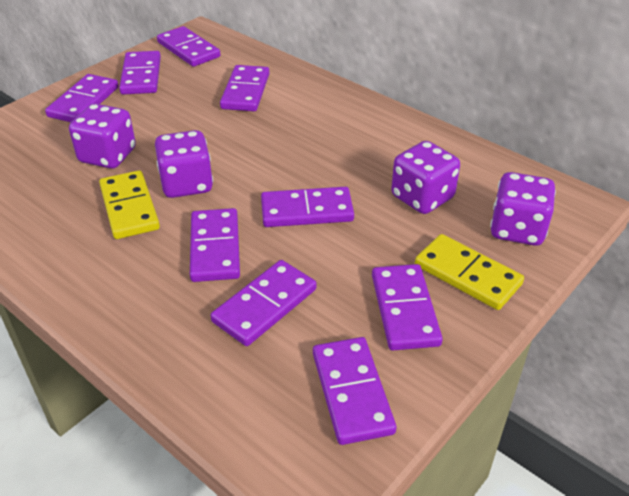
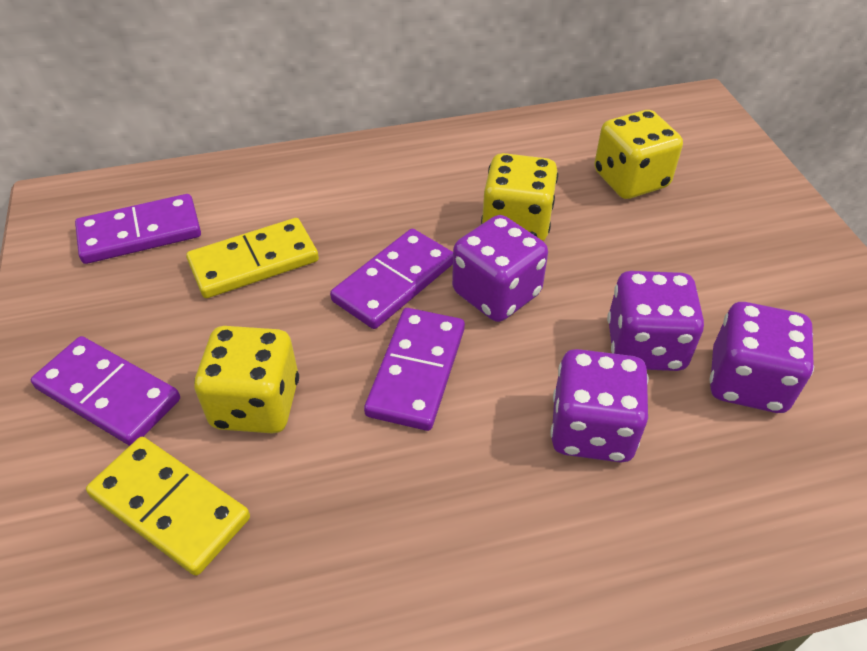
purple domino: [45,74,118,122] [119,51,161,95] [157,26,220,67] [190,208,240,282] [210,260,316,346] [220,65,269,111] [261,187,354,227] [313,337,396,445] [372,264,443,350] = 9 -> [31,336,180,446] [75,194,201,264] [330,229,453,329] [364,308,465,431] = 4
yellow dice: none = 0 -> [194,326,299,434] [481,153,558,242] [594,110,683,199] = 3

